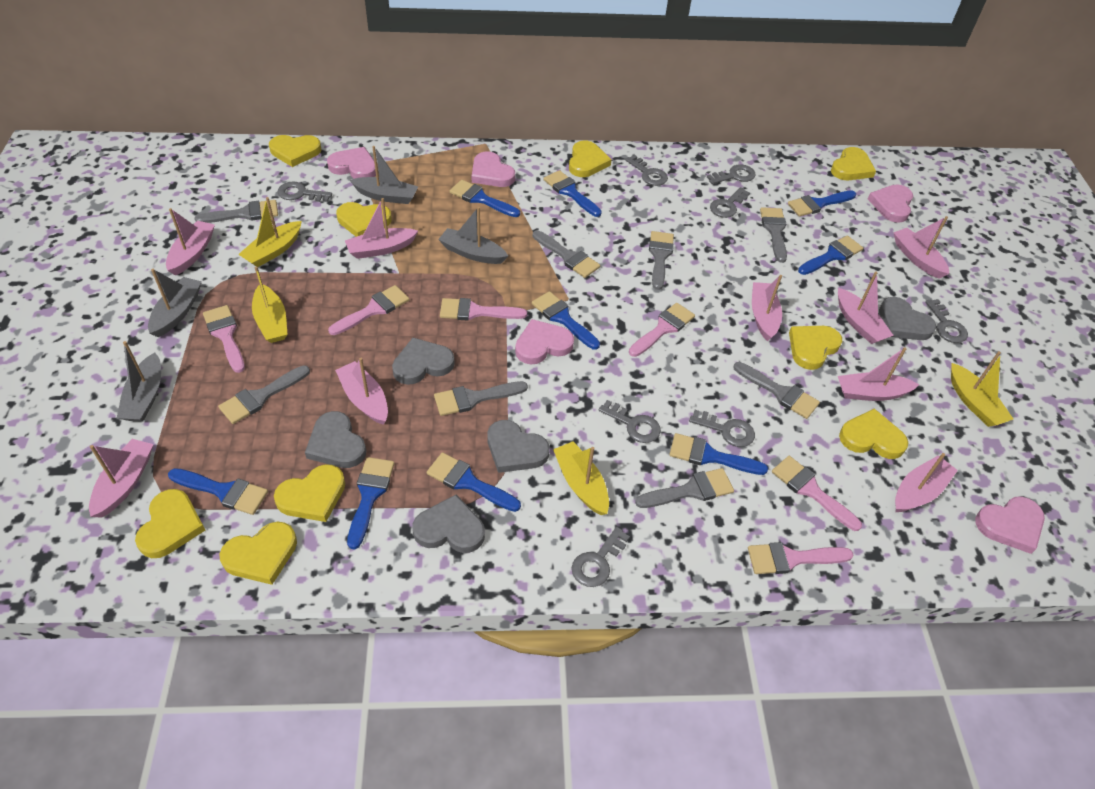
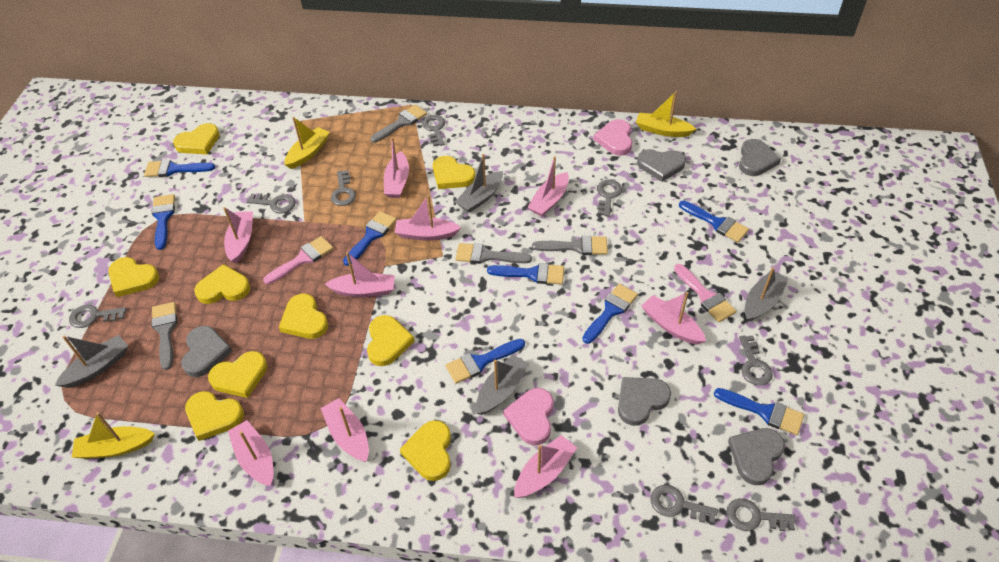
blue brush: [168,468,268,515] [347,457,395,549] [427,452,521,512] [450,180,520,217] [532,291,600,350] [543,170,602,217] [669,433,768,475] [788,190,856,217] [798,236,863,275] = 9 -> [144,160,215,177] [151,194,175,250] [343,211,397,266] [446,339,525,384] [487,263,564,284] [582,284,638,344] [679,200,749,242] [714,388,804,435] = 8
grey brush: [195,200,278,223] [218,365,310,424] [434,381,528,416] [533,230,600,278] [635,468,734,508] [649,231,674,290] [733,362,820,419] [760,207,787,263] = 8 -> [151,302,177,370] [370,104,427,143] [455,243,532,264] [532,235,608,255] = 4
pink brush: [203,305,245,373] [328,285,409,335] [440,298,527,321] [629,303,695,357] [748,542,853,574] [772,456,862,531] = 6 -> [263,236,334,284] [674,264,736,322] = 2
pink heart: [327,147,376,179] [472,151,515,187] [515,319,574,364] [868,184,913,223] [975,496,1045,554] = 5 -> [503,388,554,445] [594,119,633,156] = 2
yellow boat: [238,197,302,267] [252,267,288,343] [553,441,609,515] [951,351,1013,427] = 4 -> [71,412,155,459] [285,117,330,169] [636,91,696,137] = 3

